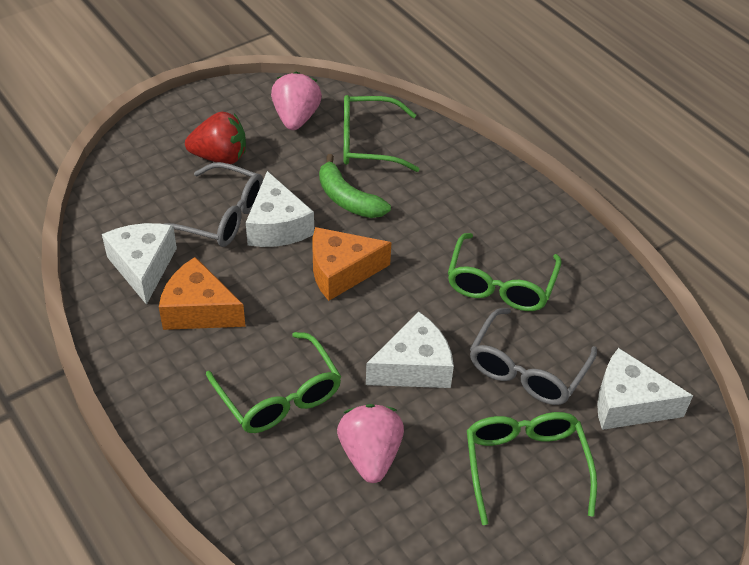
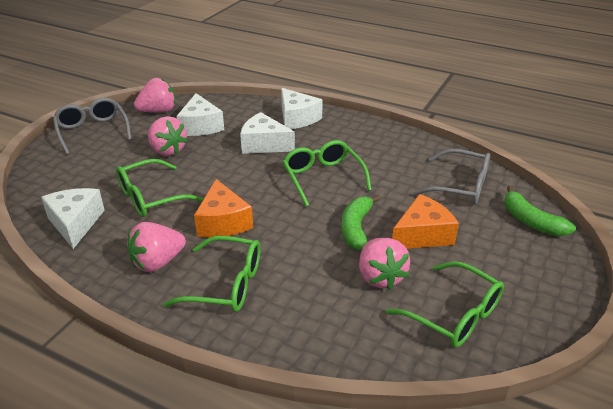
green banana: [319,154,391,218] = 1 -> [341,195,380,251] [504,186,576,236] = 2
pink strawberry: [271,72,322,130] [337,404,404,483] = 2 -> [127,222,186,272] [134,78,175,113] [148,116,188,156] [359,238,410,290] = 4
red strawberry: [185,112,246,164] = 1 -> none = 0

